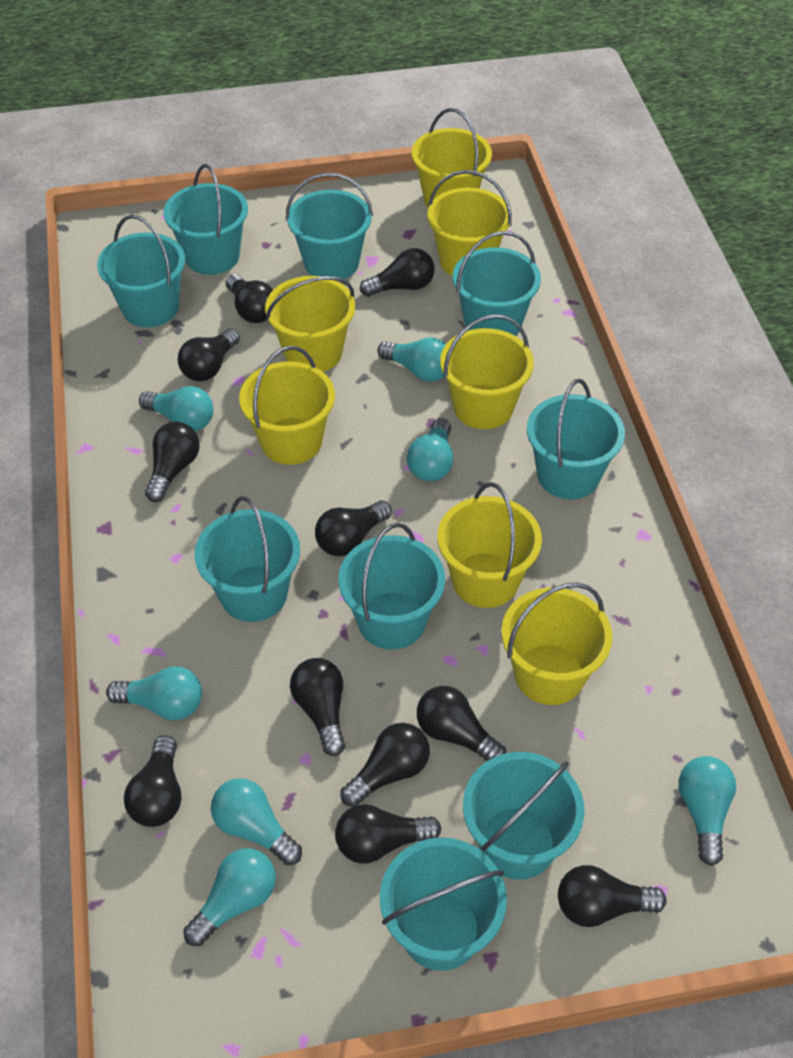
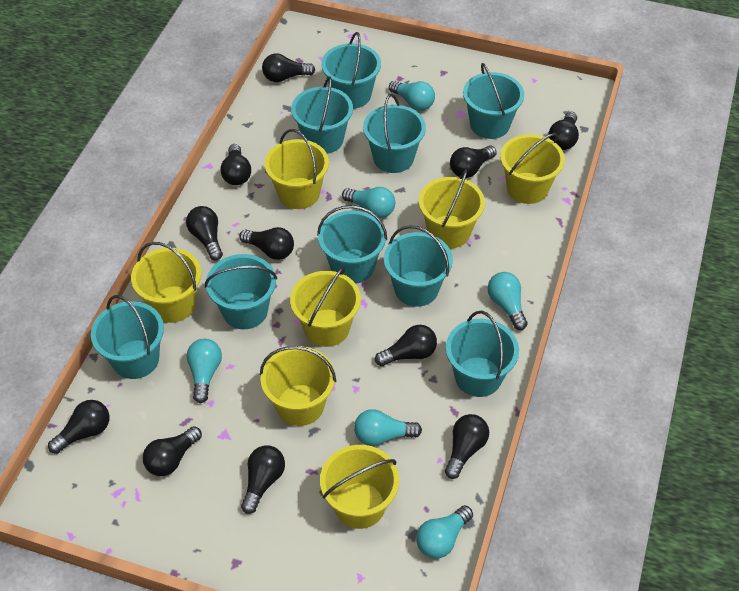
turquoise light bulb: [106,666,202,720] [139,386,213,431] [183,848,276,946] [211,778,302,865] [377,337,446,382] [407,418,453,481] [678,756,736,866] = 7 -> [187,339,222,403] [342,187,395,218] [354,409,422,446] [389,81,435,111] [416,505,473,559] [488,272,527,330] = 6

